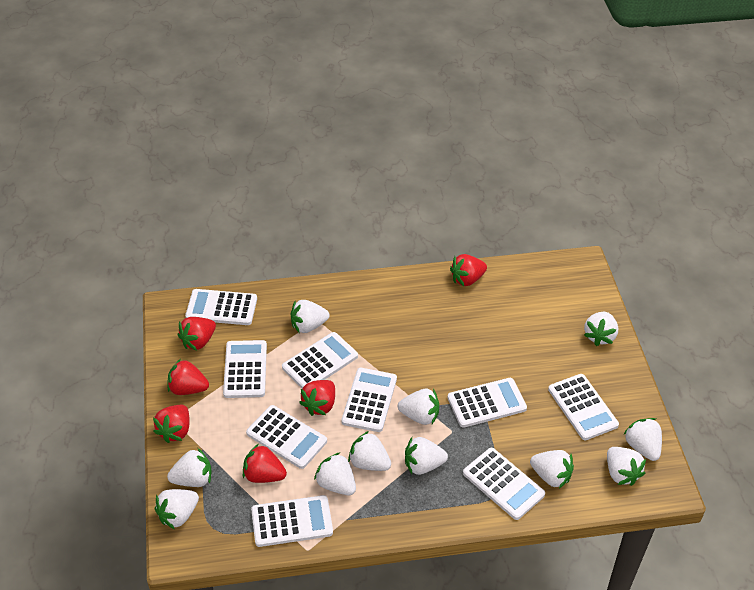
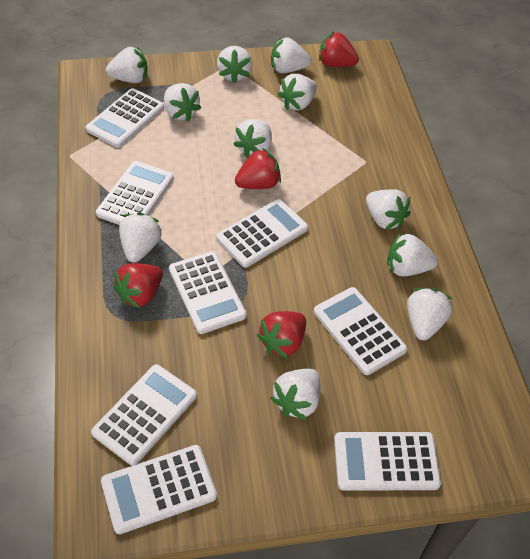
red strawberry: [153,405,190,443] [167,359,209,395] [178,317,216,351] [243,444,287,483] [299,380,335,416] [450,254,487,286] = 6 -> [113,263,163,308] [235,148,281,189] [257,311,306,359] [319,32,359,67] = 4
white calculator: [185,289,257,325] [223,340,267,398] [246,405,327,469] [251,495,333,547] [282,332,358,388] [341,368,397,432] [448,378,527,428] [463,448,545,520] [548,374,619,440] = 9 -> [86,88,164,148] [91,364,197,466] [96,161,174,225] [101,445,217,534] [169,251,247,334] [216,199,308,268] [314,287,407,375] [334,432,441,491] = 8

